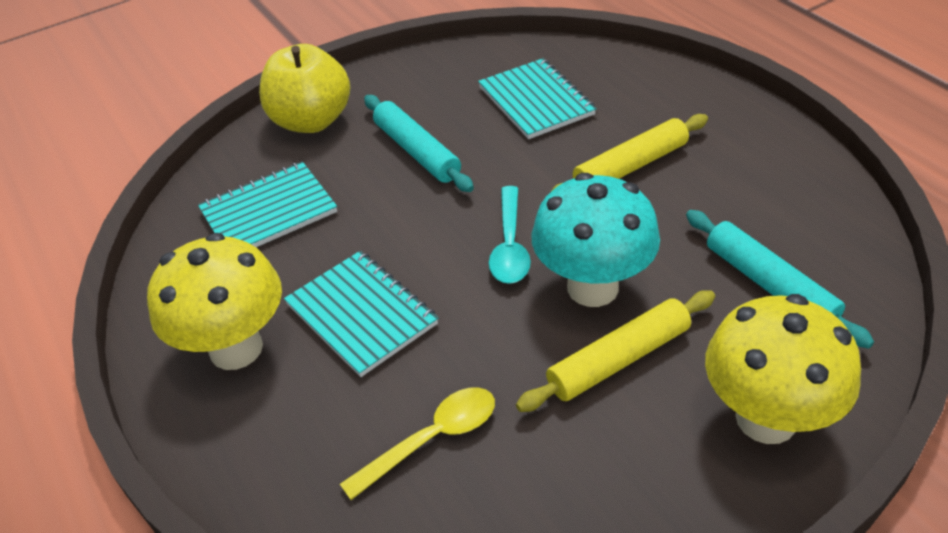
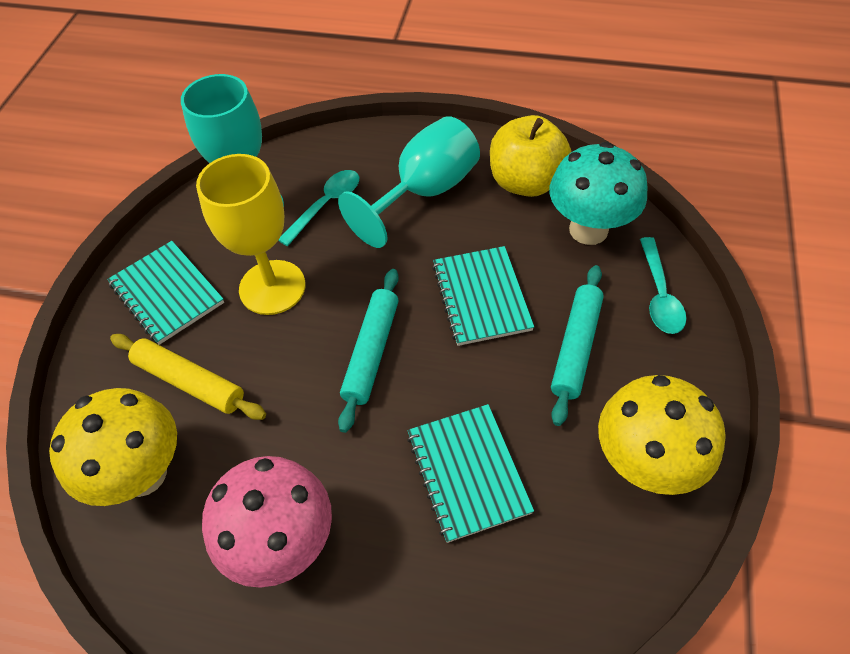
pink mushroom: none = 0 -> [202,456,332,588] = 1
turquoise goblet: none = 0 -> [181,74,284,206] [338,116,480,248] = 2
turquoise spoon: [489,186,531,284] = 1 -> [278,170,360,246] [640,237,686,334] = 2
yellow goblet: none = 0 -> [196,154,306,315] = 1
yellow rolling pin: [516,290,715,412] [552,114,708,191] = 2 -> [110,334,266,420] = 1
yellow spoon: [340,387,495,500] = 1 -> none = 0

